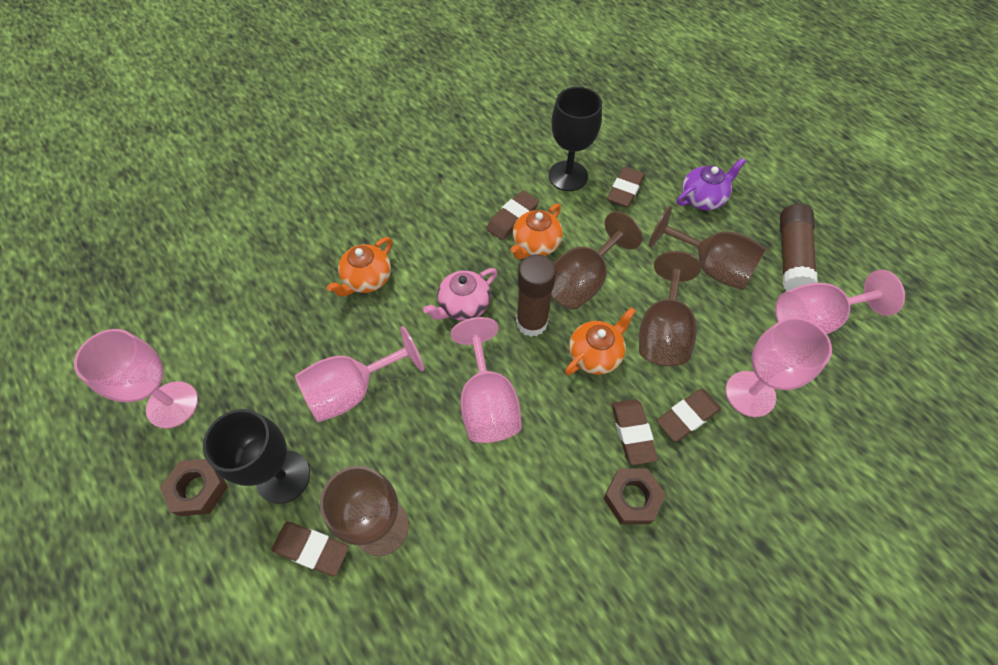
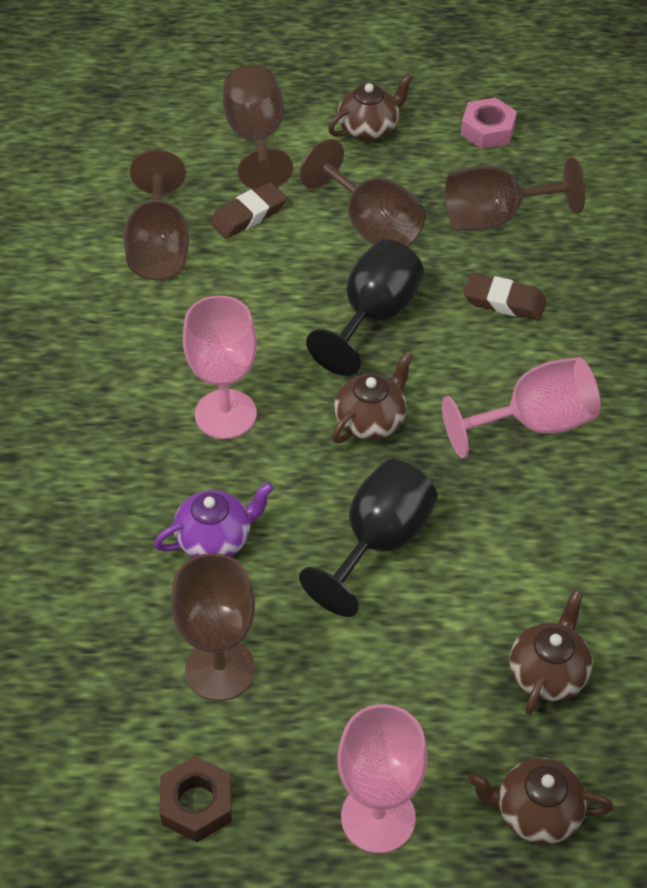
brown eraser: [271,522,349,576] [486,191,539,240] [607,167,644,207] [612,399,658,465] [657,389,721,442] = 5 -> [210,182,287,239] [464,273,547,320] = 2
brown glue stick: [516,255,556,337] [780,204,818,291] = 2 -> none = 0
brown goblet: [320,466,409,556] [551,212,643,309] [639,251,701,366] [649,206,767,290] = 4 -> [124,150,189,280] [171,553,255,701] [223,65,293,189] [300,139,426,247] [445,157,586,231] = 5
brown nut: [160,459,228,516] [603,468,666,524] = 2 -> [160,756,232,842] = 1
brown teapot: none = 0 -> [328,73,413,141] [332,351,413,443] [468,758,613,844] [510,590,592,715] = 4
orange teapot: [327,237,392,297] [511,204,563,259] [565,307,636,375] = 3 -> none = 0
pink goblet: [74,329,198,428] [295,326,424,422] [451,317,522,443] [726,317,832,417] [775,270,905,334] = 5 -> [183,295,257,439] [337,704,428,853] [442,357,600,458] = 3
pink nut: none = 0 -> [461,98,517,149] = 1
pink teapot: [423,268,497,321] = 1 -> none = 0

